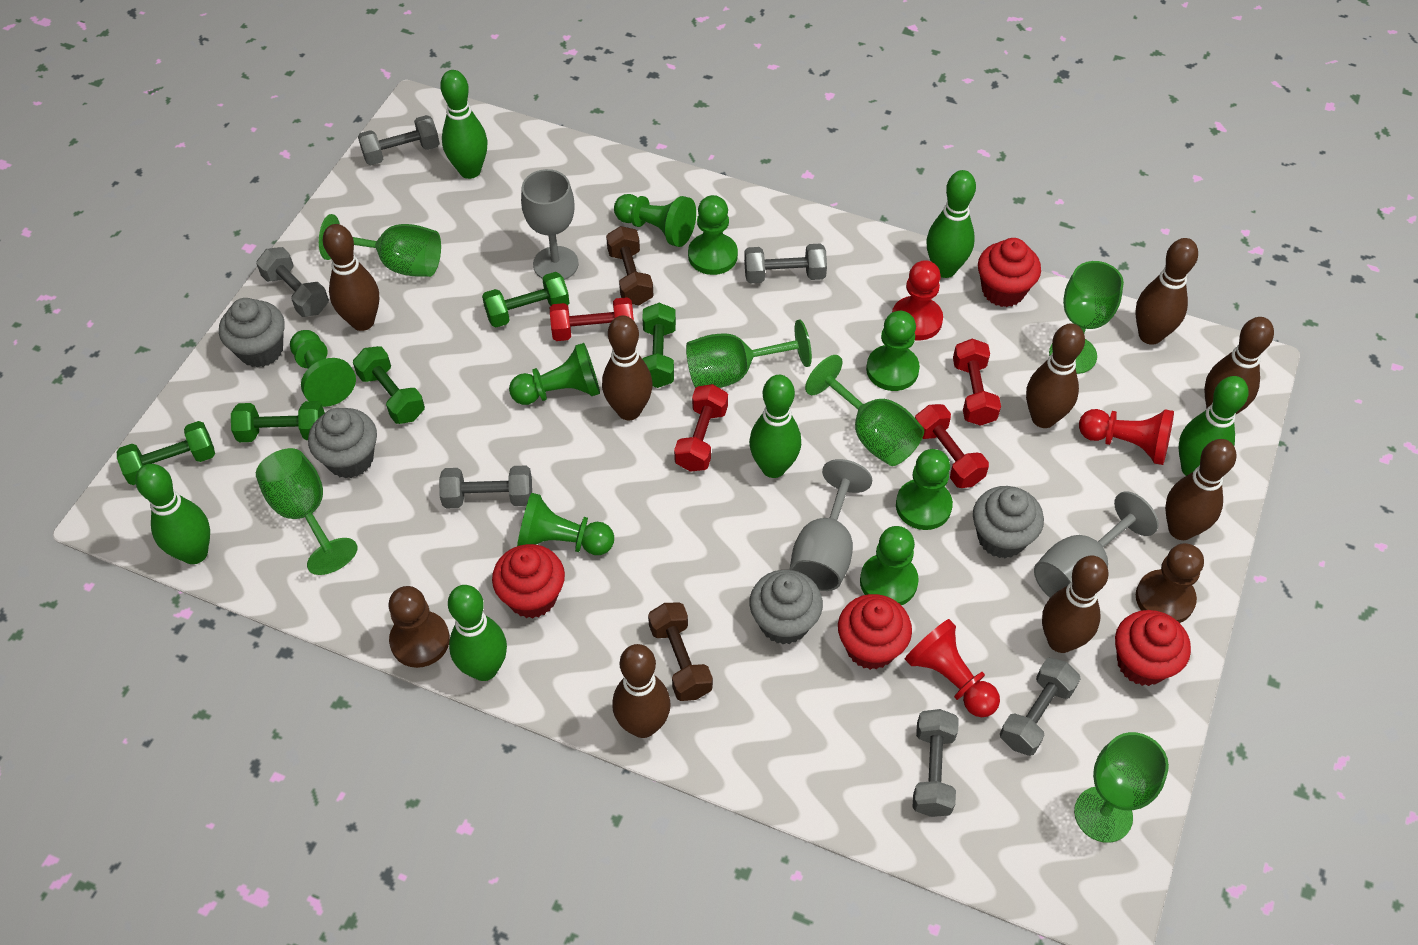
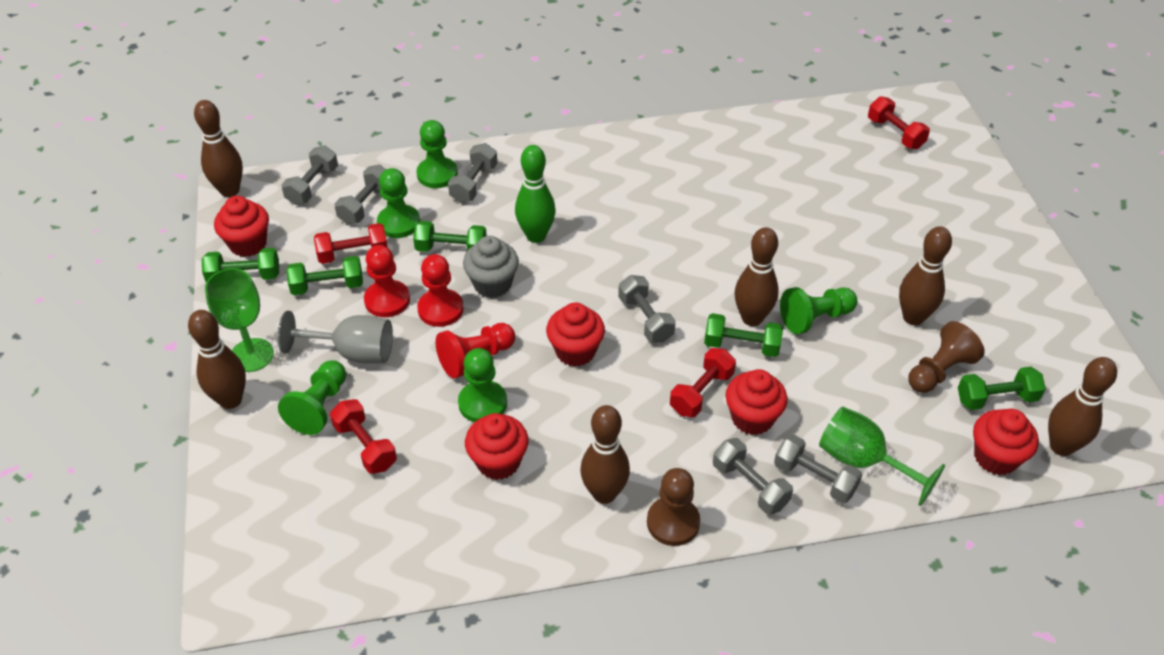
brown bowling pin: [322,224,379,331] [602,315,653,420] [612,644,671,738] [1026,323,1085,428] [1042,555,1108,653] [1135,238,1198,345] [1165,439,1236,540] [1204,317,1274,414] = 8 -> [188,310,246,409] [194,100,243,197] [580,405,630,504] [735,227,779,326] [899,226,952,325] [1048,357,1117,456] = 6
brown dumbbell: [606,226,654,305] [648,602,713,701] = 2 -> none = 0
green bowling pin: [136,464,210,564] [440,70,487,179] [448,585,507,681] [749,375,801,478] [927,170,976,278] [1179,376,1248,476] = 6 -> [515,145,556,243] = 1
green goblet: [256,448,358,575] [319,214,441,277] [686,320,812,388] [805,355,924,466] [1049,261,1124,374] [1074,732,1169,843] = 6 -> [205,268,274,372] [819,407,945,506] = 2
green pawn: [290,330,356,407] [509,343,600,405] [517,493,614,555] [614,194,696,247] [688,195,738,275] [860,526,919,605] [866,311,920,391] [896,449,953,530] = 8 -> [278,360,346,435] [377,168,420,238] [416,120,458,188] [458,348,507,422] [780,287,857,334] = 5
grey cupcake: [219,298,285,368] [308,408,377,479] [749,570,823,645] [973,486,1044,559] = 4 -> [463,236,519,298] = 1
grey goblet: [521,169,579,280] [790,459,872,591] [1034,491,1159,598] = 3 -> [277,311,393,364] = 1
red cupcake: [492,544,565,618] [838,594,912,670] [978,238,1041,307] [1115,610,1191,686] = 4 -> [214,196,269,257] [465,413,529,480] [546,302,605,367] [726,369,788,435] [973,409,1039,475] = 5

